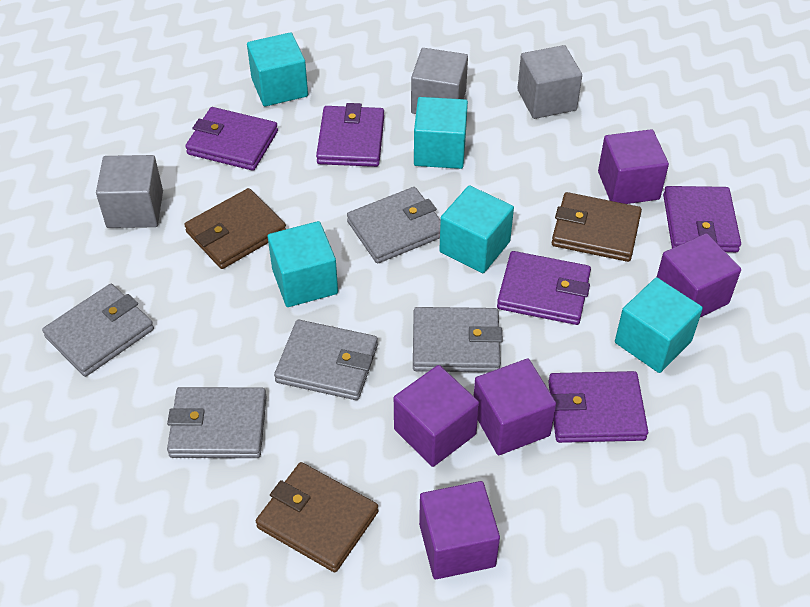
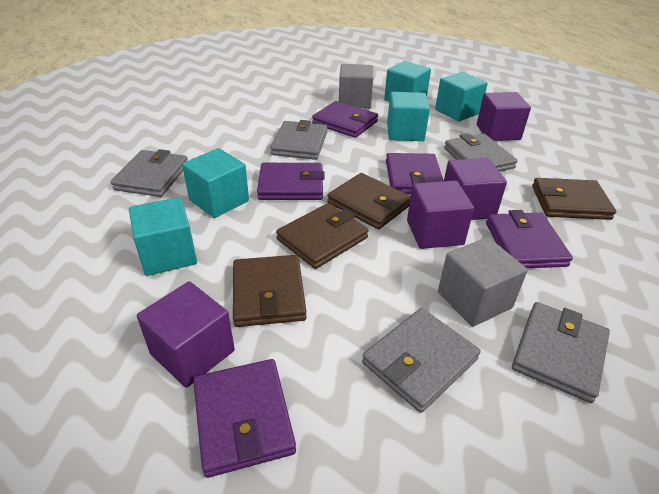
brown wallet: [184,188,286,269] [256,462,378,572] [552,192,642,262] = 3 -> [233,255,307,327] [276,203,369,269] [327,173,411,229] [532,178,616,220] = 4
grey cube: [96,155,163,228] [411,48,468,114] [517,45,582,119] = 3 -> [339,64,373,109] [438,237,528,327] = 2
purple cube: [394,365,479,467] [419,481,500,579] [474,359,556,455] [598,129,669,204] [657,233,741,317] = 5 -> [137,281,235,388] [407,181,474,249] [444,158,507,220] [477,92,531,141] = 4

